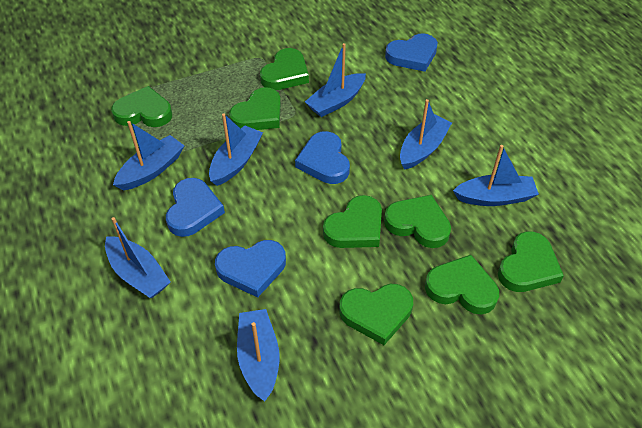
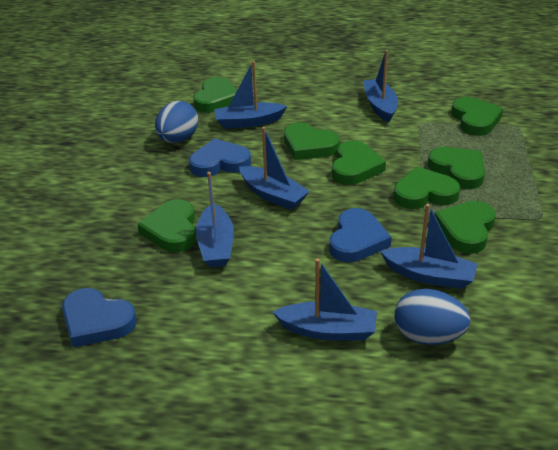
blue boat: [105,217,171,298] [113,121,184,190] [209,114,263,186] [237,309,280,402] [305,43,366,117] [400,99,452,170] [453,145,539,206] = 7 -> [196,172,234,267] [214,61,287,129] [239,127,310,210] [273,259,377,341] [363,50,398,122] [380,204,478,289] = 6
blue egg: none = 0 -> [155,101,198,143] [395,289,471,345] = 2
blue heart: [166,178,225,237] [215,240,286,298] [295,131,350,184] [385,33,438,72] = 4 -> [62,288,137,348] [189,138,251,177] [329,208,392,262] = 3

